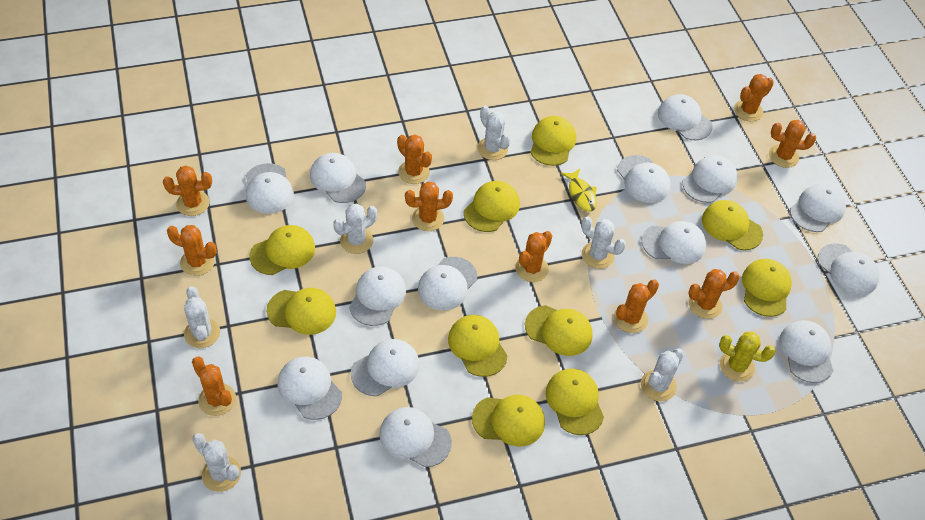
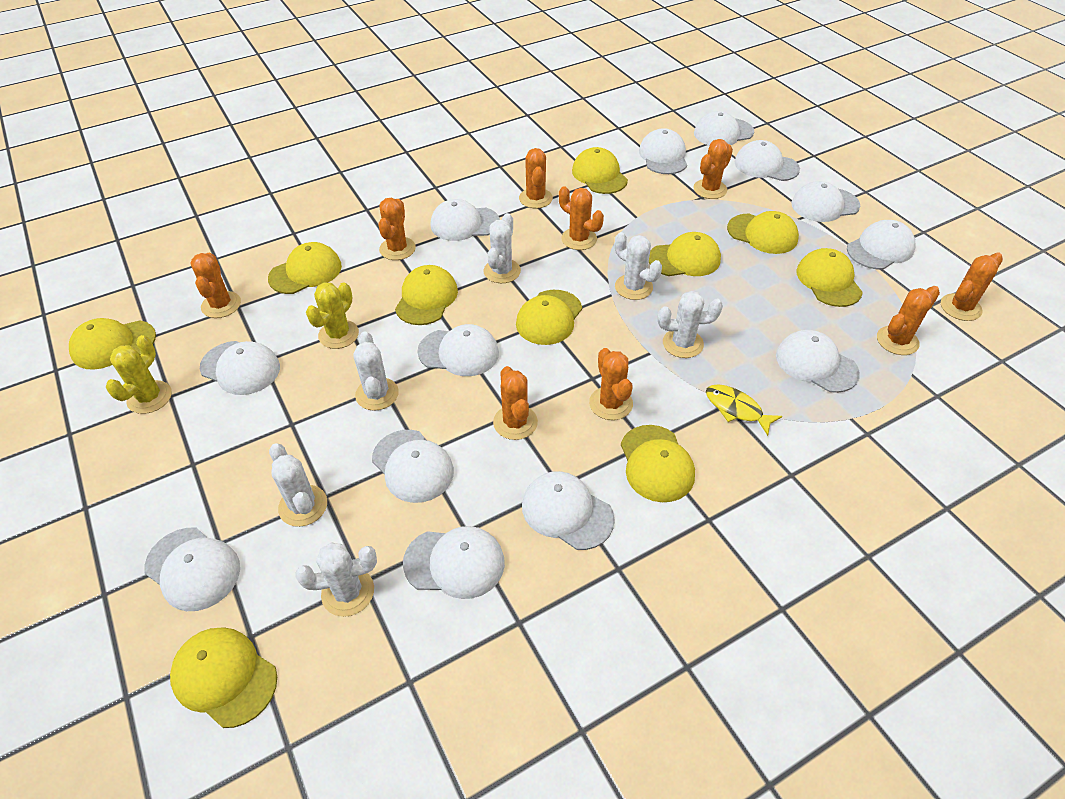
orange cactus: [163,165,212,216] [167,225,217,276] [192,357,236,416] [397,135,432,184] [405,181,453,231] [515,231,552,282] [614,279,659,333] [688,269,740,319] [734,74,774,122] [769,120,816,168] = 10 -> [190,253,241,318] [378,198,416,260] [493,366,538,440] [519,148,553,208] [559,186,604,250] [589,348,633,420] [693,139,733,199] [877,286,940,355] [941,252,1003,321] = 9
white cap: [246,163,294,214] [278,356,342,420] [310,153,366,203] [349,267,406,326] [351,339,420,396] [379,407,452,467] [418,257,477,310] [617,155,671,203] [642,221,706,264] [658,94,713,140] [682,155,738,203] [779,320,833,383] [790,183,846,232] [817,243,880,295] = 14 -> [145,528,240,611] [200,341,280,395] [372,430,454,503] [403,526,505,599] [417,324,499,376] [431,199,500,241] [522,471,615,550] [639,128,687,174] [694,111,754,146] [734,140,800,181] [776,330,860,393] [792,181,860,222] [847,220,915,269] = 13
yellow cactus: [719,332,776,382] = 1 -> [106,335,172,414] [306,282,359,349] = 2

